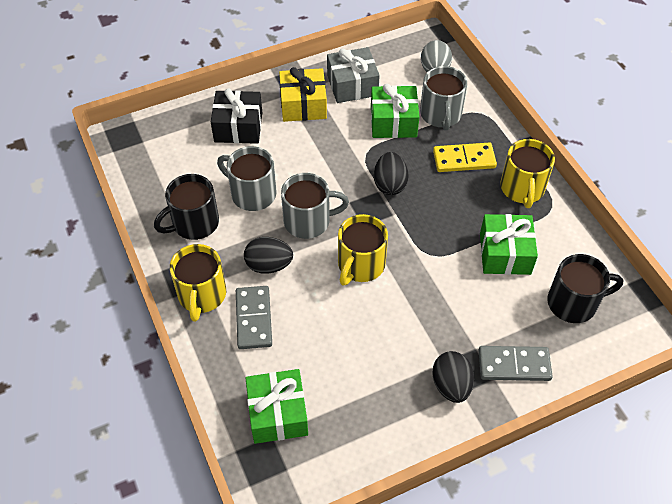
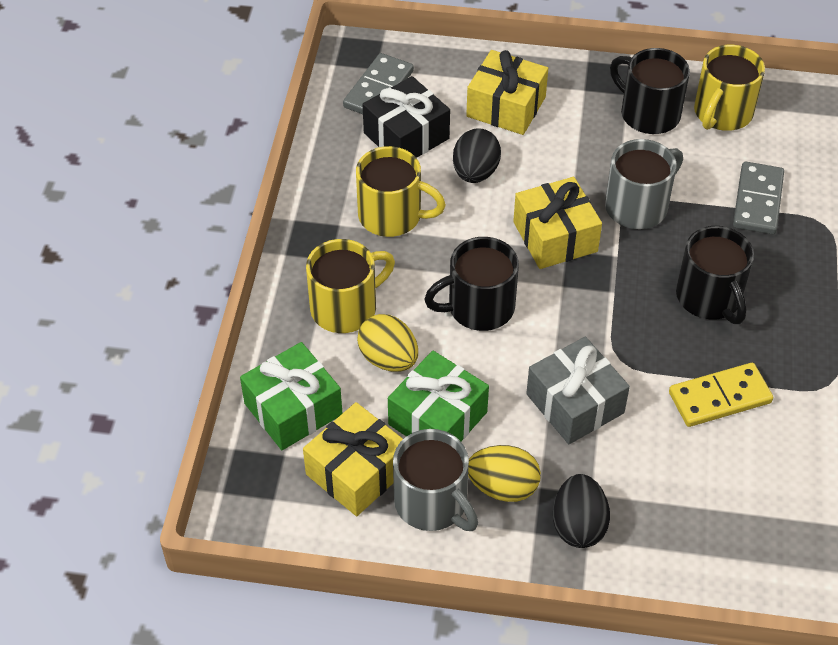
black egg: [244,237,293,273] [374,152,409,195] [433,351,474,403] = 3 -> [453,128,501,183] [553,474,610,548] = 2
black mug: [154,174,219,240] [547,254,623,323] = 2 -> [424,237,519,331] [610,48,690,134] [676,226,754,324] = 3
green gift: [245,369,308,444] [371,84,419,138] [480,214,538,275] = 3 -> [240,342,342,450] [388,351,489,441] = 2
grey egg: [421,40,452,72] = 1 -> none = 0
grey mug: [217,146,276,211] [281,173,349,239] [420,66,467,131] = 3 -> [393,429,478,531] [605,139,683,229] = 2
yellow egg: none = 0 -> [357,314,418,372] [468,445,541,502] = 2
yellow gift: [279,67,327,122] = 1 -> [303,402,403,516] [466,50,548,135] [513,177,602,269] = 3

